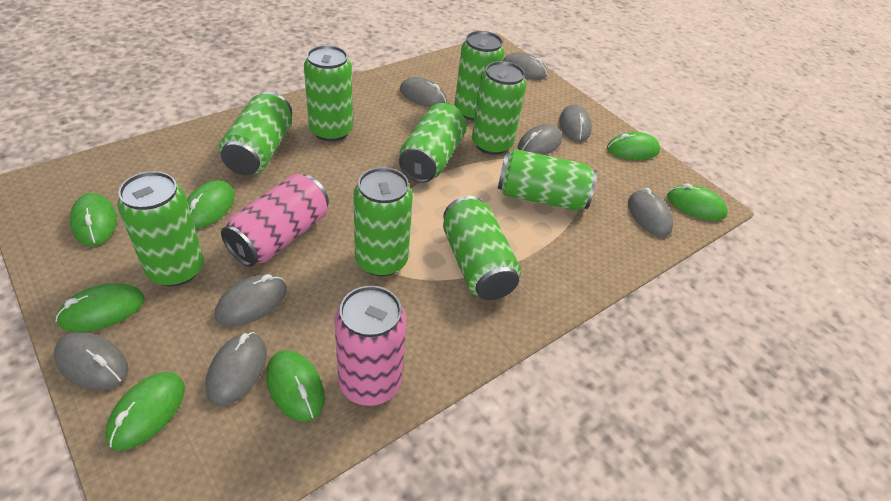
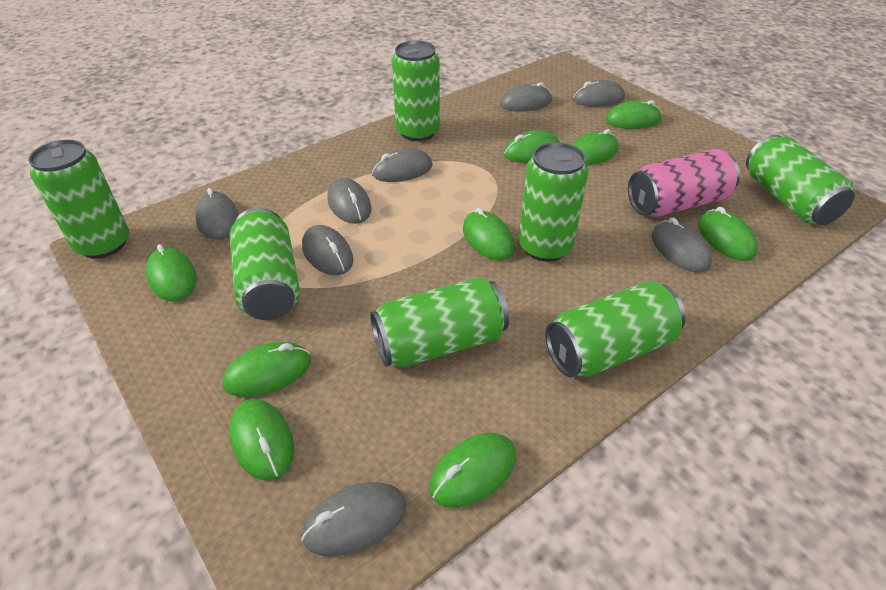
green can: [117,171,204,286] [219,92,292,175] [304,45,353,142] [353,167,413,276] [399,103,467,183] [443,196,521,300] [455,31,504,121] [472,61,526,155] [498,149,597,210] = 9 -> [28,140,129,259] [230,208,300,320] [370,277,509,367] [392,40,440,141] [519,142,588,262] [545,281,686,377] [746,135,855,225] = 7
green mouse: [56,283,145,332] [70,193,117,246] [105,372,185,451] [187,180,235,229] [266,350,325,422] [607,132,660,160] [667,183,728,221] = 7 -> [146,244,197,302] [223,342,311,397] [229,399,294,481] [429,433,516,508] [463,208,515,260] [503,130,559,162] [572,129,618,165] [605,100,662,129] [698,207,757,261] = 9
pink can: [221,174,329,267] [334,286,407,406] = 2 -> [628,149,740,217] = 1

